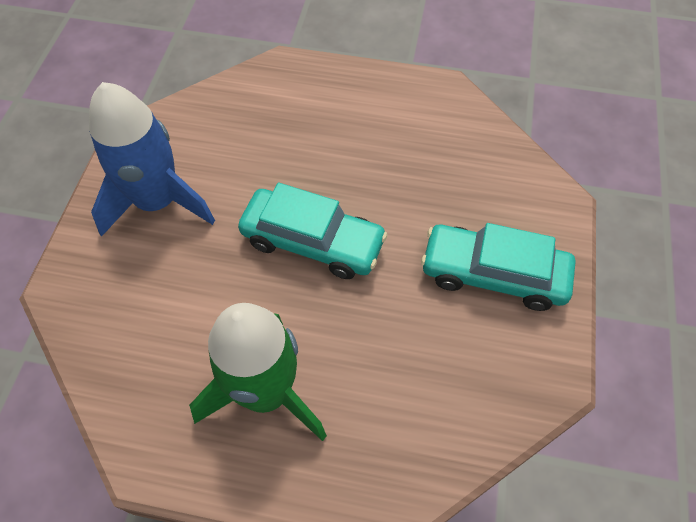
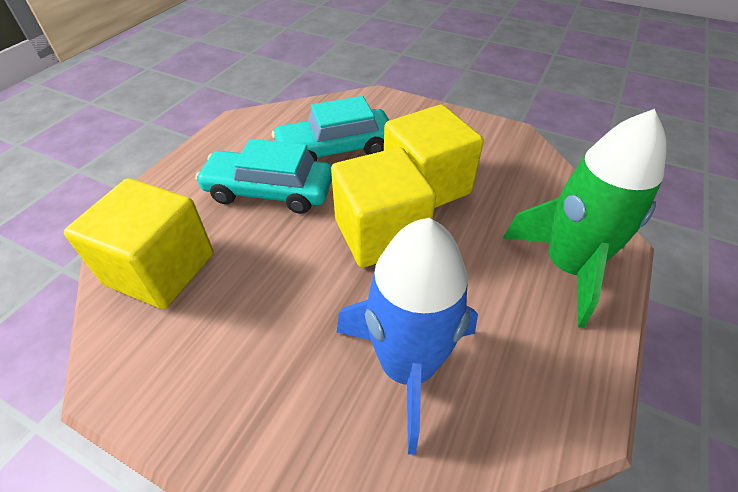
yellow cube: none = 0 -> [64,178,214,309] [331,147,436,268] [384,105,484,208] = 3

